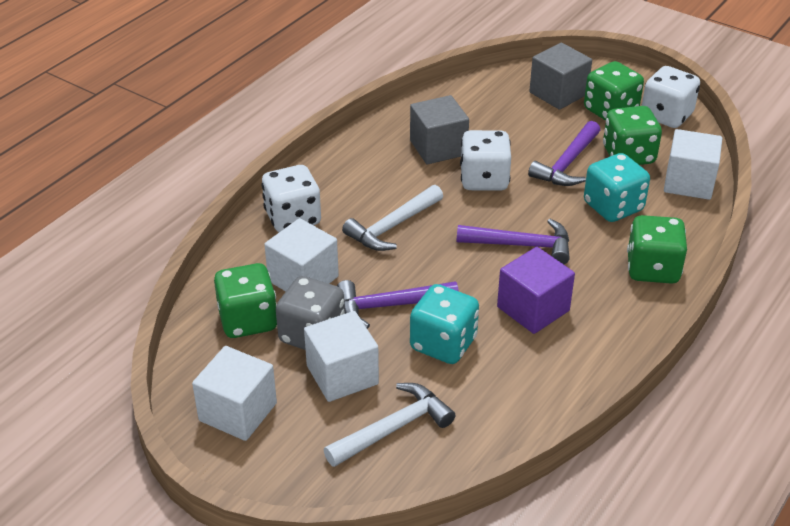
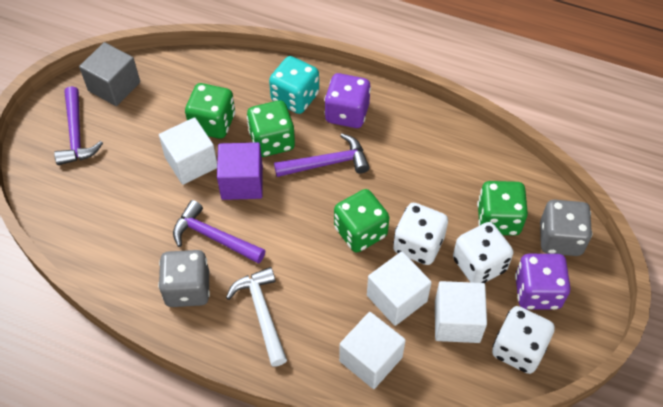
grey cube: [410,95,469,164] [529,43,592,110] = 2 -> [79,42,140,106] = 1
grey dice: [276,276,345,350] = 1 -> [158,250,210,307] [540,200,592,256] = 2
purple dice: none = 0 -> [324,73,371,128] [515,254,571,310] = 2
turquoise dice: [410,284,479,364] [584,153,650,222] = 2 -> [269,56,319,114] = 1
white hammer: [324,383,456,467] [342,185,443,251] = 2 -> [226,267,287,367] = 1

